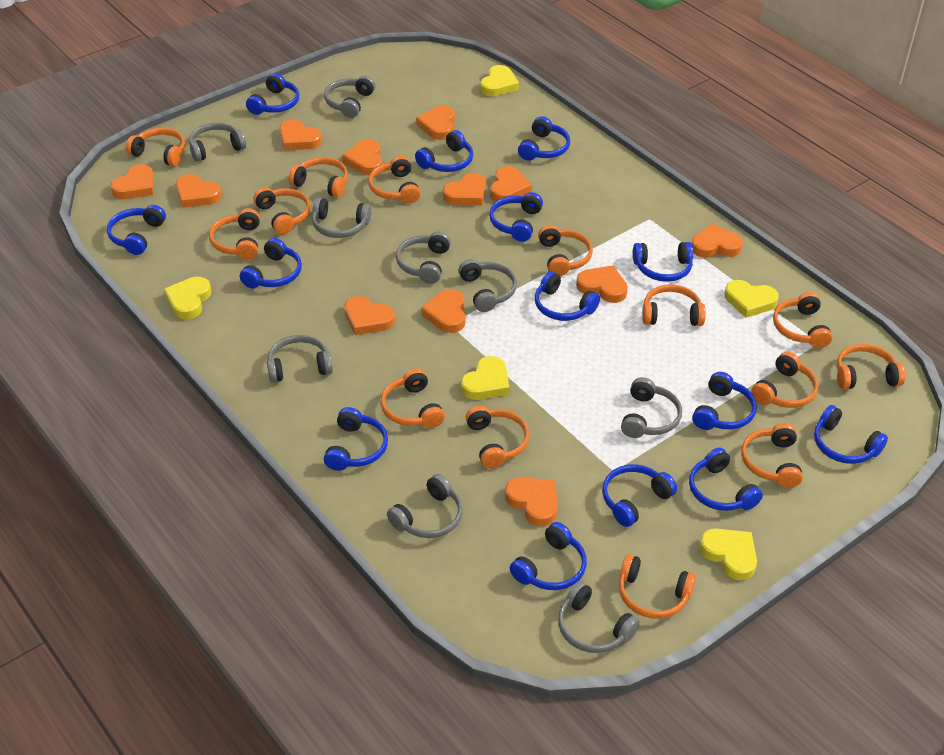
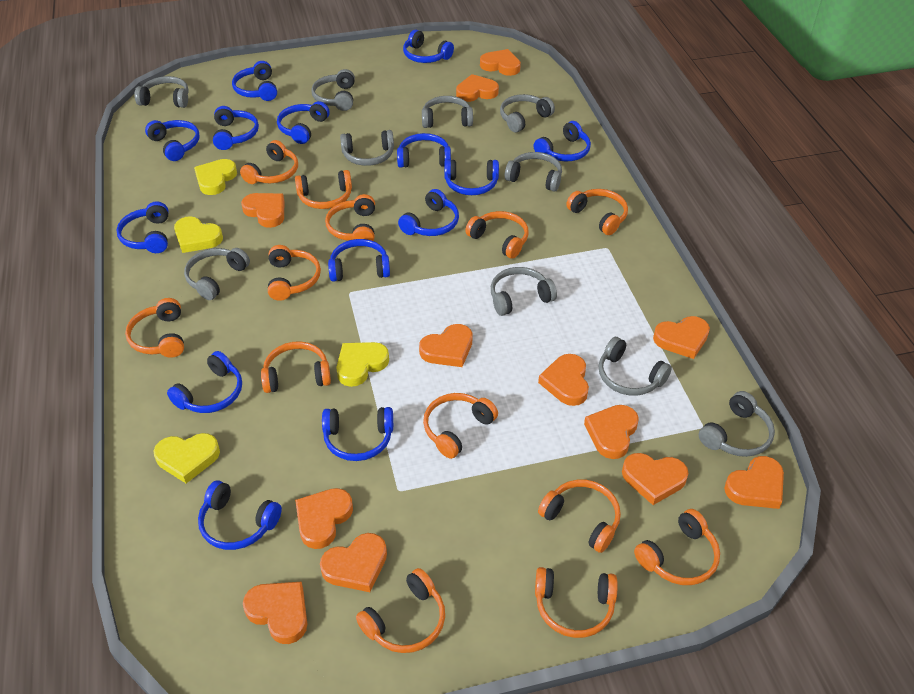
grey headphones: [189,123,246,162] [267,335,333,383] [312,198,371,238] [324,76,375,118] [387,474,463,538] [396,231,451,284] [458,259,517,312] [558,581,640,653] [621,377,682,438] = 9 -> [135,76,189,108] [184,248,250,300] [311,69,355,111] [340,130,394,166] [422,96,473,128] [491,267,557,316] [500,94,555,133] [505,152,562,192] [599,337,672,396] [699,391,775,457] = 10
orange headphones: [126,128,185,166] [209,208,260,260] [254,187,311,234] [288,157,348,198] [368,156,421,204] [380,368,445,428] [465,406,530,469] [538,225,593,276] [619,554,696,619] [642,284,706,326] [741,423,803,488] [751,352,818,408] [773,292,832,348] [837,344,905,389] = 14 -> [125,298,184,358] [240,140,298,184] [261,342,331,393] [268,245,321,301] [295,170,352,209] [325,194,375,241] [356,568,445,653] [423,393,498,459] [465,211,529,259] [535,567,618,638] [538,480,621,553] [566,189,628,235] [634,509,720,585] = 13
yellow heart: [164,277,211,319] [461,356,509,400] [480,65,519,96] [699,528,757,580] [724,280,779,318] = 5 -> [153,433,220,483] [174,216,223,253] [194,159,237,195] [336,342,389,387] = 4

